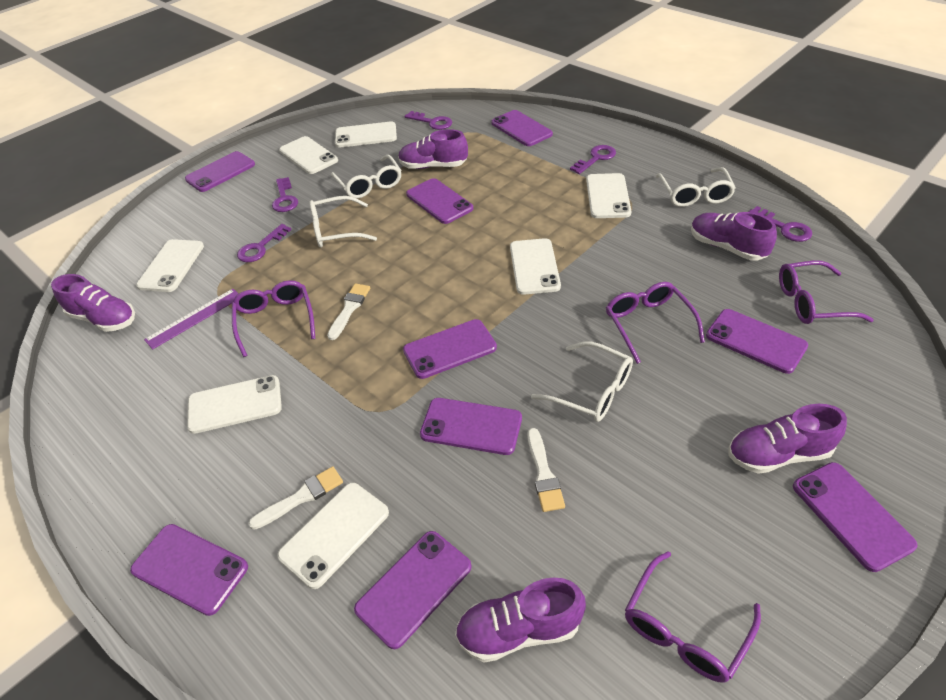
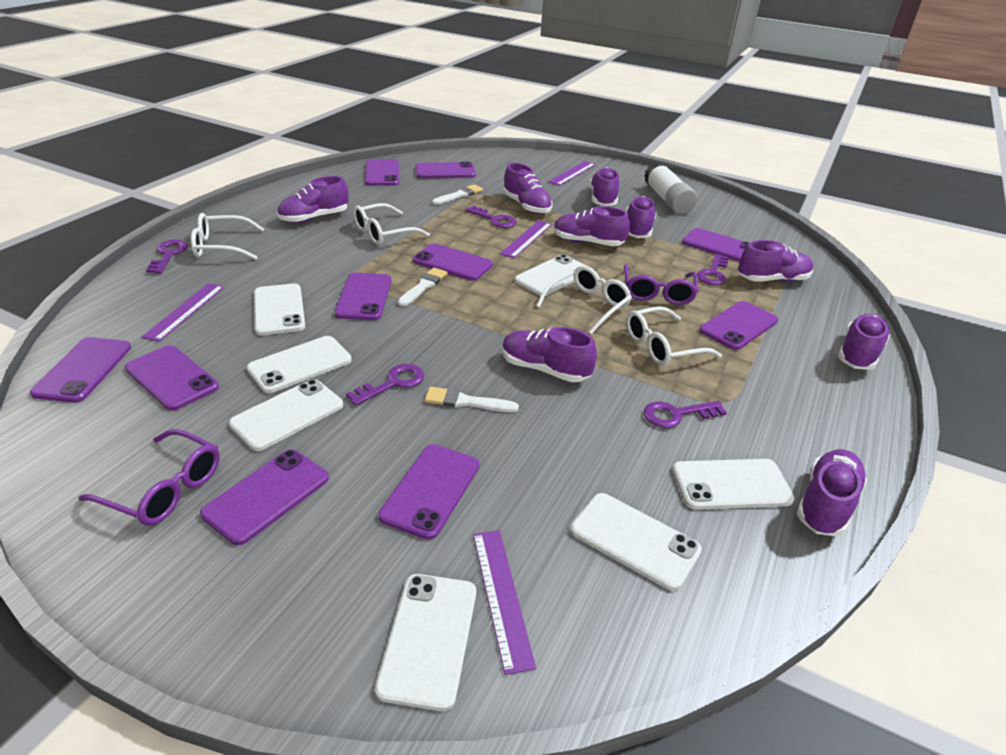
purple glasses: [232,280,315,357] [606,282,705,364] [625,551,761,683] [779,261,874,324] = 4 -> [78,429,220,526] [624,264,698,305] = 2
purple phone: [130,524,248,616] [185,151,255,192] [354,531,472,649] [403,319,497,379] [406,178,473,224] [420,398,522,455] [491,110,553,146] [706,309,808,374] [793,462,918,572] = 9 -> [30,337,131,403] [125,345,219,411] [200,450,329,545] [334,273,392,320] [365,159,399,186] [378,444,480,540] [413,243,493,281] [415,162,476,178] [682,228,749,262] [699,301,778,350] = 10
purple ruler: [144,289,239,349] = 1 -> [142,283,224,342] [473,530,536,675] [500,220,552,258] [548,161,596,186] = 4
purple shoe: [51,274,135,332] [398,129,468,169] [455,578,586,663] [691,212,777,261] [728,404,847,474] = 5 -> [277,176,349,223] [502,327,597,382] [503,163,553,214] [553,206,630,246] [589,167,619,206] [626,196,657,238] [738,240,813,282] [797,449,867,536] [838,314,890,370] = 9
white glue stick: none = 0 -> [644,162,697,214] = 1

